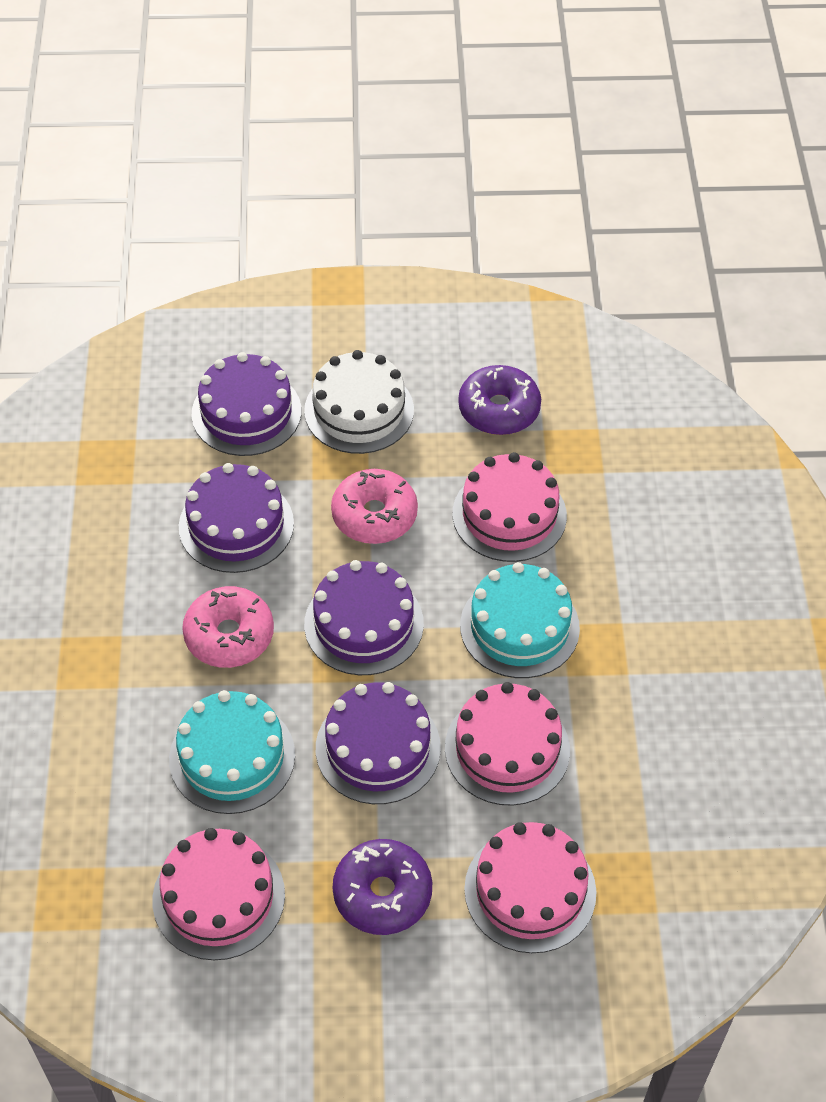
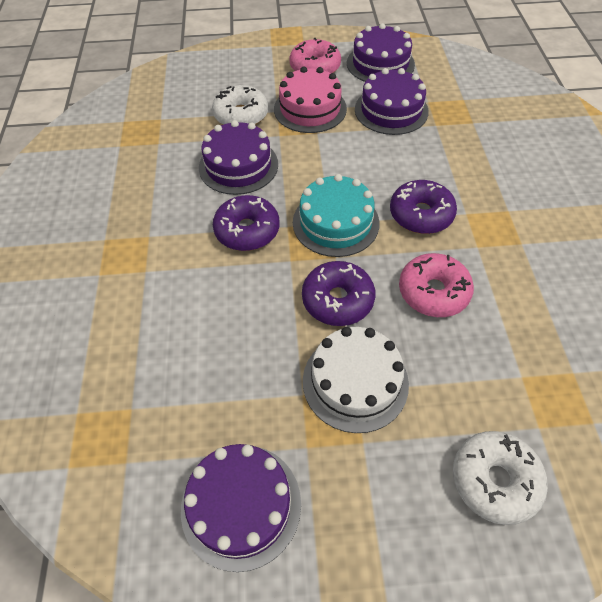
pink cake: [152,828,285,960] [445,682,570,806] [453,452,567,562] [464,822,597,953] = 4 -> [274,67,347,133] = 1
purple donut: [333,839,432,935] [458,365,541,435] = 2 -> [213,195,280,251] [302,261,375,326] [390,180,457,234] = 3
turquoise cake: [169,690,295,814] [460,562,580,678] = 2 -> [293,174,379,257] = 1
white donut: none = 0 -> [212,85,268,125] [453,431,548,525] = 2

